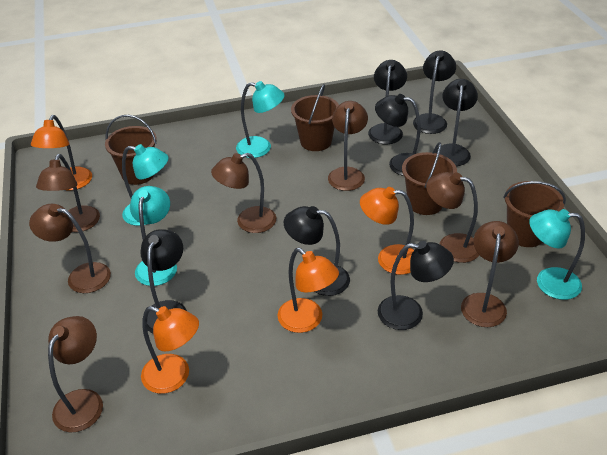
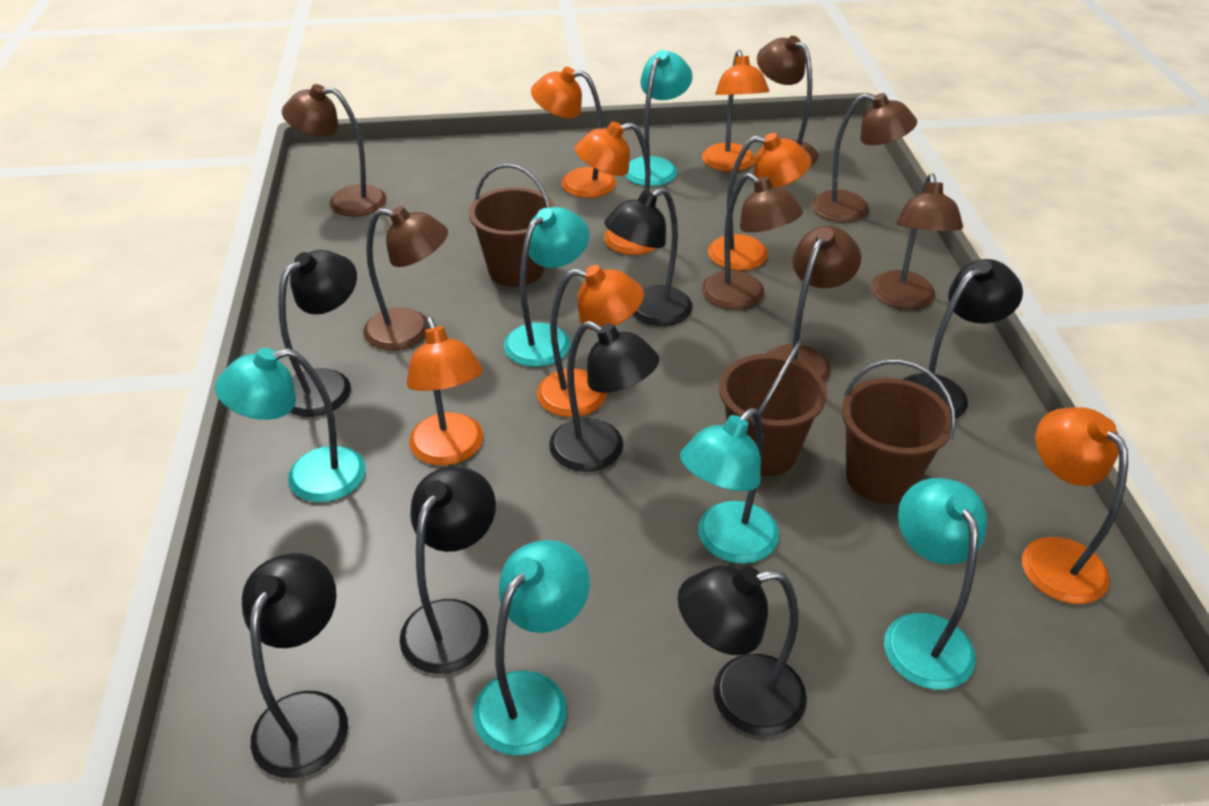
brown bucket: [105,115,157,185] [291,84,339,151] [402,142,457,215] [503,181,566,247] = 4 -> [468,164,555,287] [719,340,827,476] [842,359,956,504] = 3
orange lamp: [31,115,92,190] [141,306,199,394] [278,248,339,333] [360,187,414,275] = 4 -> [407,317,483,465] [531,67,616,198] [537,265,644,417] [574,122,657,255] [702,50,769,172] [708,133,812,271] [1022,407,1128,604] = 7
turquoise lamp: [122,144,168,226] [130,186,177,286] [236,81,285,158] [529,209,585,300] = 4 -> [215,348,366,502] [473,540,590,756] [504,207,589,367] [625,50,693,186] [680,408,779,564] [884,478,987,690] = 6

